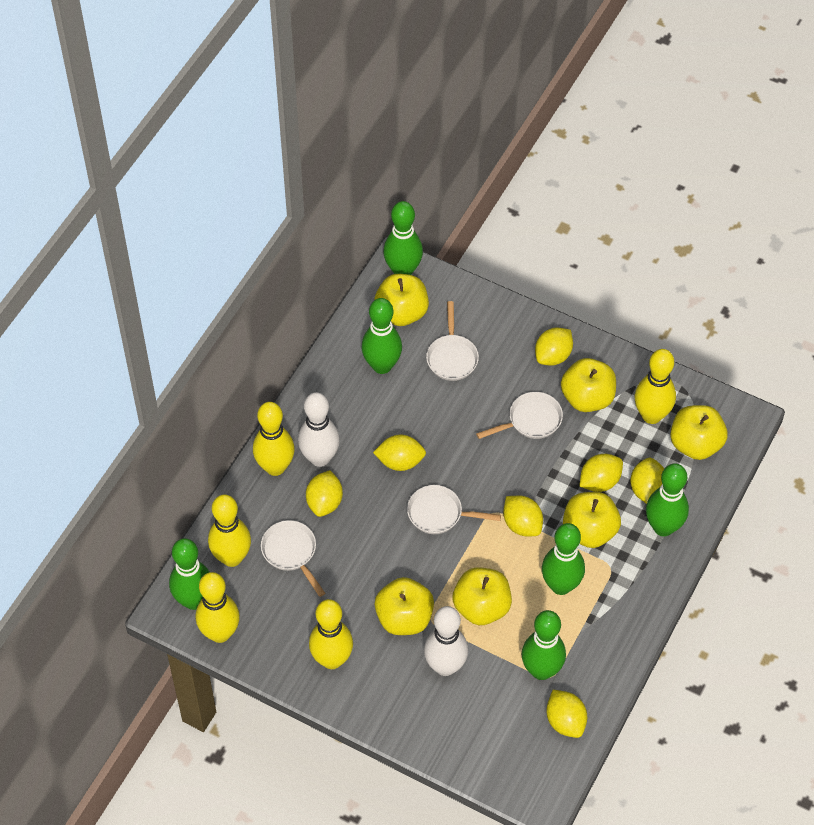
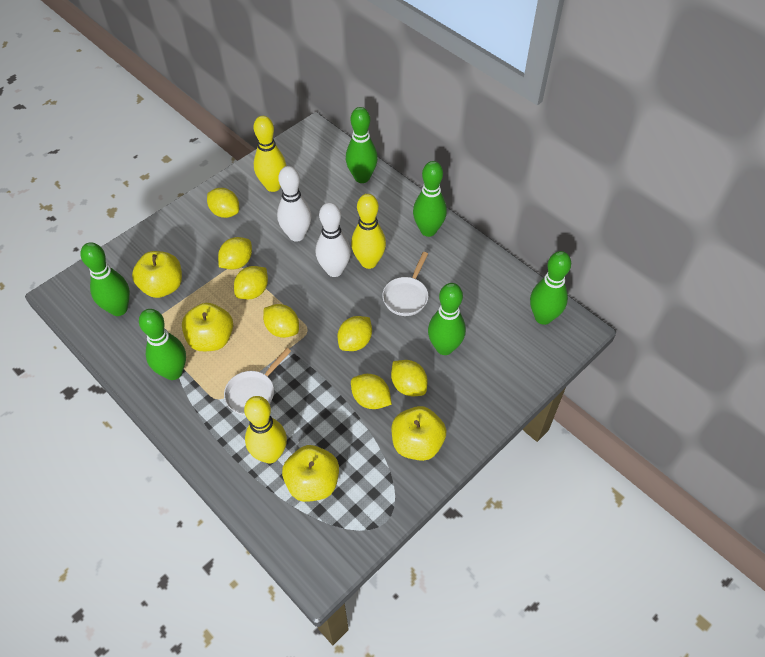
white pan: [261,520,325,597] [407,485,501,534] [426,301,479,381] [476,392,563,439] = 4 -> [224,348,291,416] [382,252,428,316] = 2
yellow apple: [374,274,429,326] [375,577,434,635] [453,567,512,625] [561,358,616,412] [563,492,621,548] [670,405,728,460] = 6 -> [132,251,182,298] [182,303,233,351] [282,445,339,502] [391,406,446,461] = 4
yellow bowling pin: [196,572,240,643] [208,494,251,567] [253,402,295,476] [309,599,353,669] [635,349,676,424] = 5 -> [244,396,287,464] [254,116,286,192] [351,194,386,269] = 3

